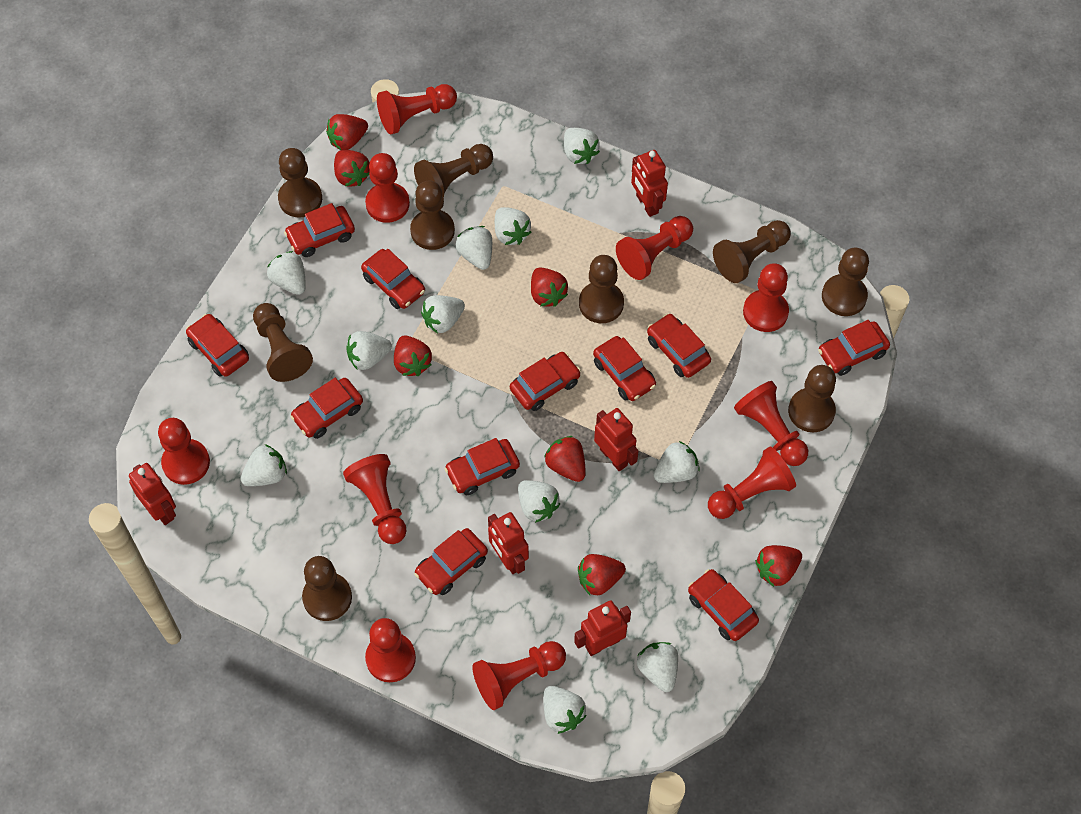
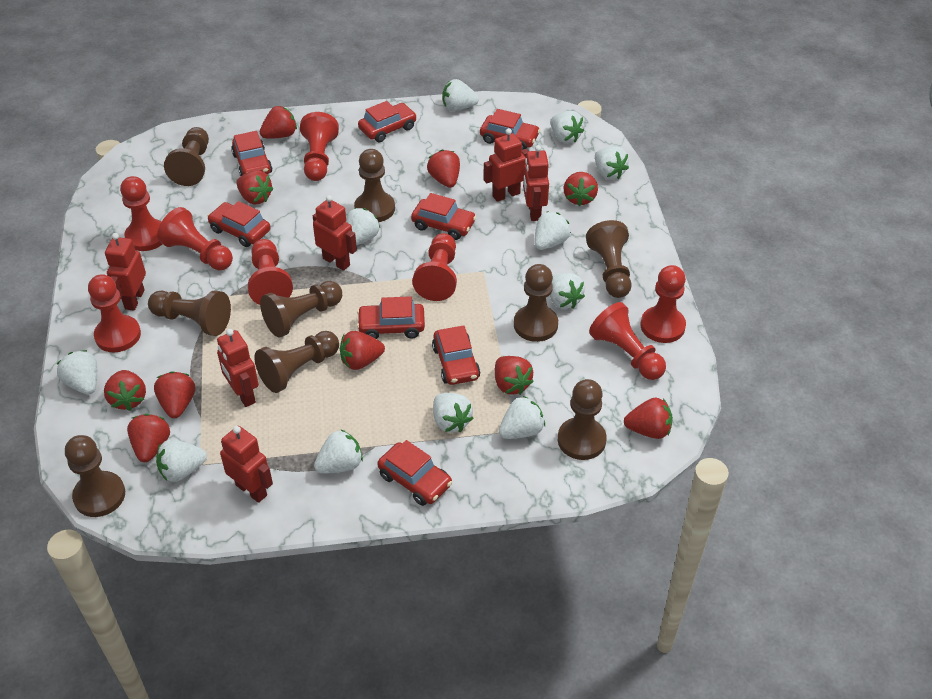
red car: [186,314,249,377] [284,203,355,257] [290,378,363,439] [361,249,425,309] [414,528,488,595] [444,438,520,495] [510,352,581,411] [593,336,656,401] [647,314,711,378] [688,569,759,641] [818,320,890,376] = 11 -> [207,201,271,247] [231,131,272,176] [357,296,425,339] [358,101,417,143] [377,440,452,506] [411,193,476,240] [432,325,480,385] [480,109,540,150] = 8
red pawn: [158,418,210,485] [343,454,406,544] [365,153,410,223] [365,618,416,682] [377,84,457,135] [472,641,566,710] [616,216,693,280] [708,447,796,519] [734,381,808,466] [743,263,789,332] = 10 -> [88,274,141,352] [120,176,162,251] [157,207,233,270] [248,239,293,305] [300,112,339,181] [412,233,457,301] [589,302,666,380] [641,265,686,343] = 8
red robot: [129,463,176,525] [488,512,529,574] [574,600,631,656] [594,408,639,471] [631,150,668,217] = 5 -> [105,233,146,311] [217,329,259,407] [220,426,273,503] [313,195,357,271] [483,128,528,202] [523,145,549,221] = 6
red strawberry: [326,114,368,150] [334,150,370,187] [394,335,432,376] [531,268,568,307] [544,436,586,482] [578,554,626,595] [755,545,802,587] = 7 -> [104,370,146,411] [127,414,170,462] [154,371,195,418] [237,170,274,205] [260,106,297,139] [340,331,385,370] [427,150,460,188] [495,356,534,395] [564,172,598,206] [624,398,673,439] = 10

